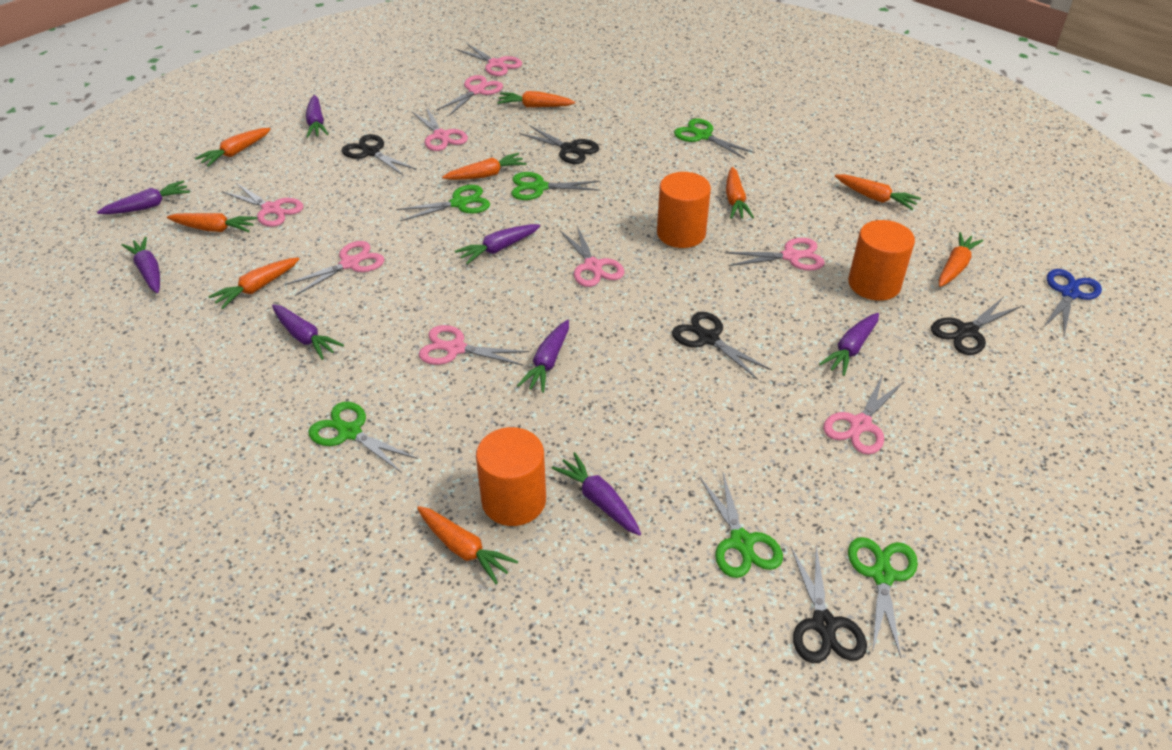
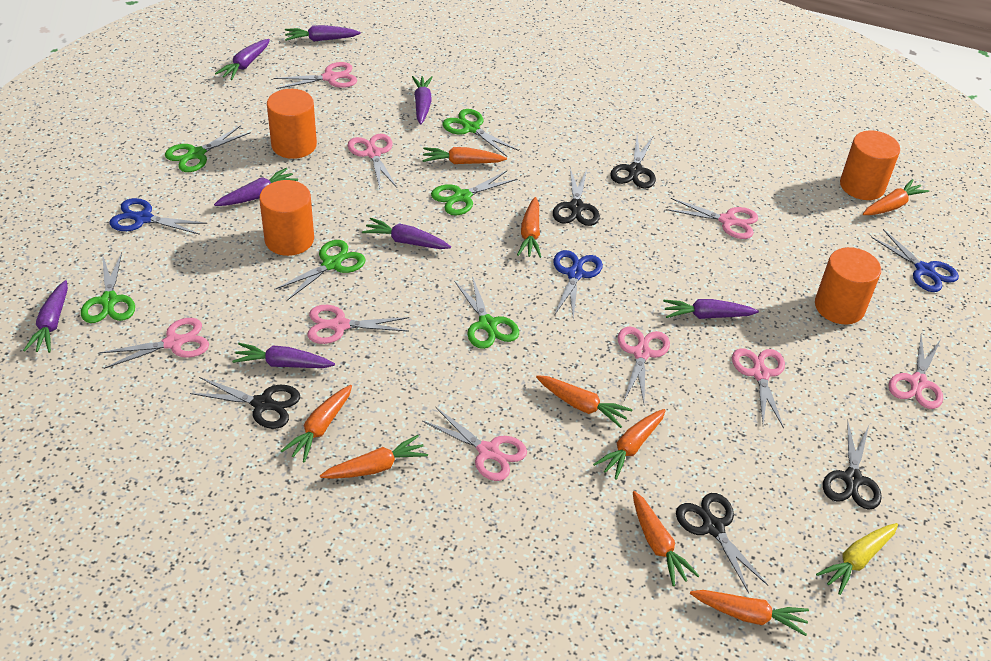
blue scissors: [1043,269,1102,335] = 1 -> [110,198,207,235] [553,250,603,319] [871,229,959,292] = 3
orange cylinder: [476,427,546,526] [657,172,711,248] [848,220,915,301] = 3 -> [259,180,314,256] [267,89,317,159] [815,247,881,324] [840,130,900,200] = 4
yellow carrot: none = 0 -> [816,523,898,595] = 1

